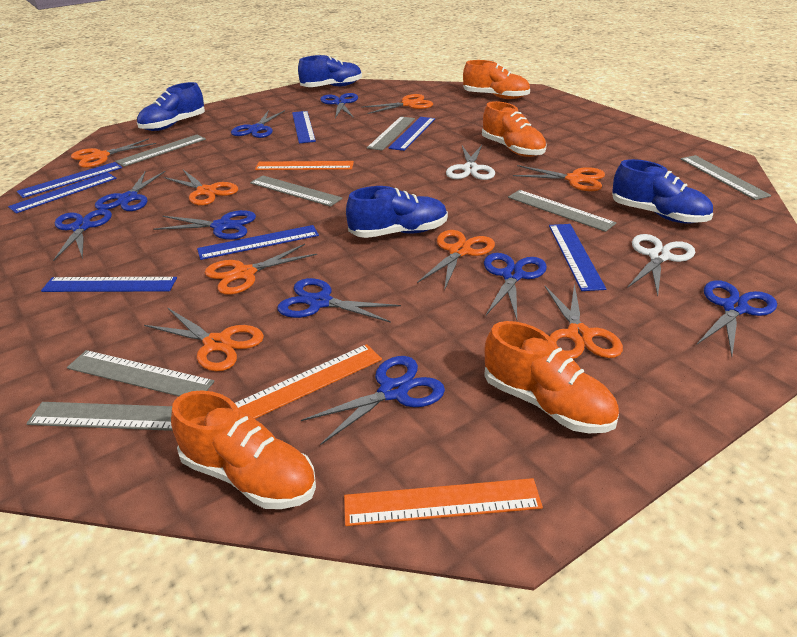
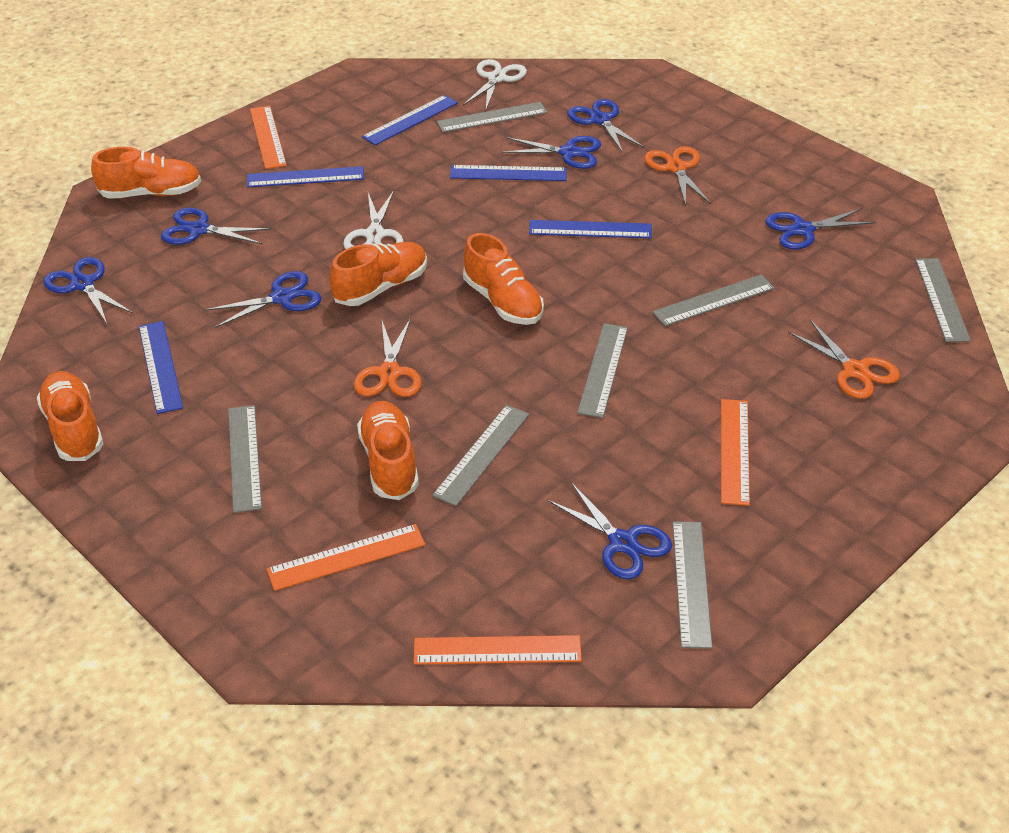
blue ruler: [8,173,117,213] [17,162,122,198] [41,277,177,292] [197,225,319,260] [292,111,316,143] [388,117,435,151] [549,224,606,291] = 7 -> [139,321,183,414] [247,166,364,187] [362,95,458,145] [450,165,567,181] [529,220,652,238] = 5
blue scissors: [53,209,112,261] [95,171,165,211] [153,210,256,240] [231,110,285,138] [277,278,401,323] [301,356,445,445] [320,93,358,118] [484,253,547,320] [697,280,777,356] = 9 -> [43,257,133,324] [161,208,271,245] [204,271,321,328] [501,136,601,169] [547,482,672,579] [567,99,645,153] [766,208,875,249] = 7
blue shoe: [137,82,205,131] [298,55,362,87] [346,186,448,238] [612,159,713,224] = 4 -> none = 0
orange ruler: [235,344,382,419] [255,161,354,170] [344,478,543,526] = 3 -> [250,106,287,169] [267,524,425,591] [413,635,582,664] [721,399,750,506] = 4
orange scissors: [71,138,156,168] [144,307,264,371] [164,170,238,205] [205,244,317,295] [362,94,433,114] [417,230,495,291] [513,165,605,191] [545,283,623,359] = 8 -> [354,318,421,397] [645,146,711,206] [788,320,900,399] = 3
orange shoe: [171,390,316,509] [463,60,530,99] [482,101,547,157] [484,321,619,433] = 4 -> [37,371,104,461] [91,147,201,199] [330,242,427,306] [357,401,419,500] [463,233,544,325] = 5

